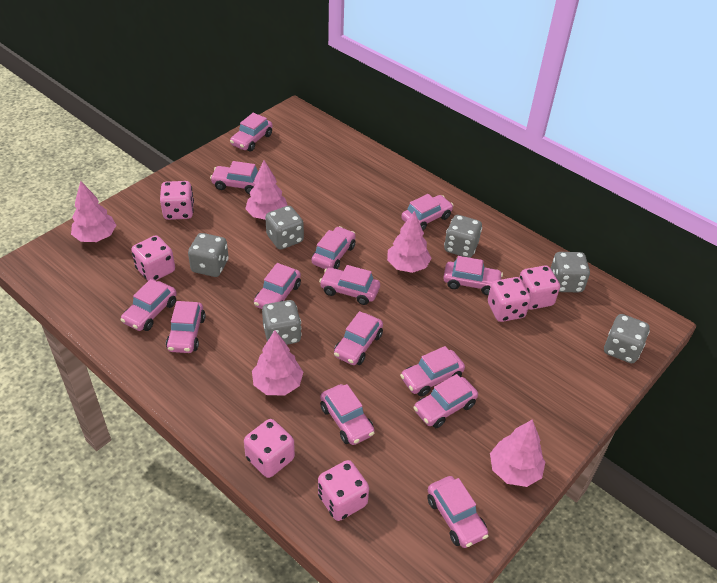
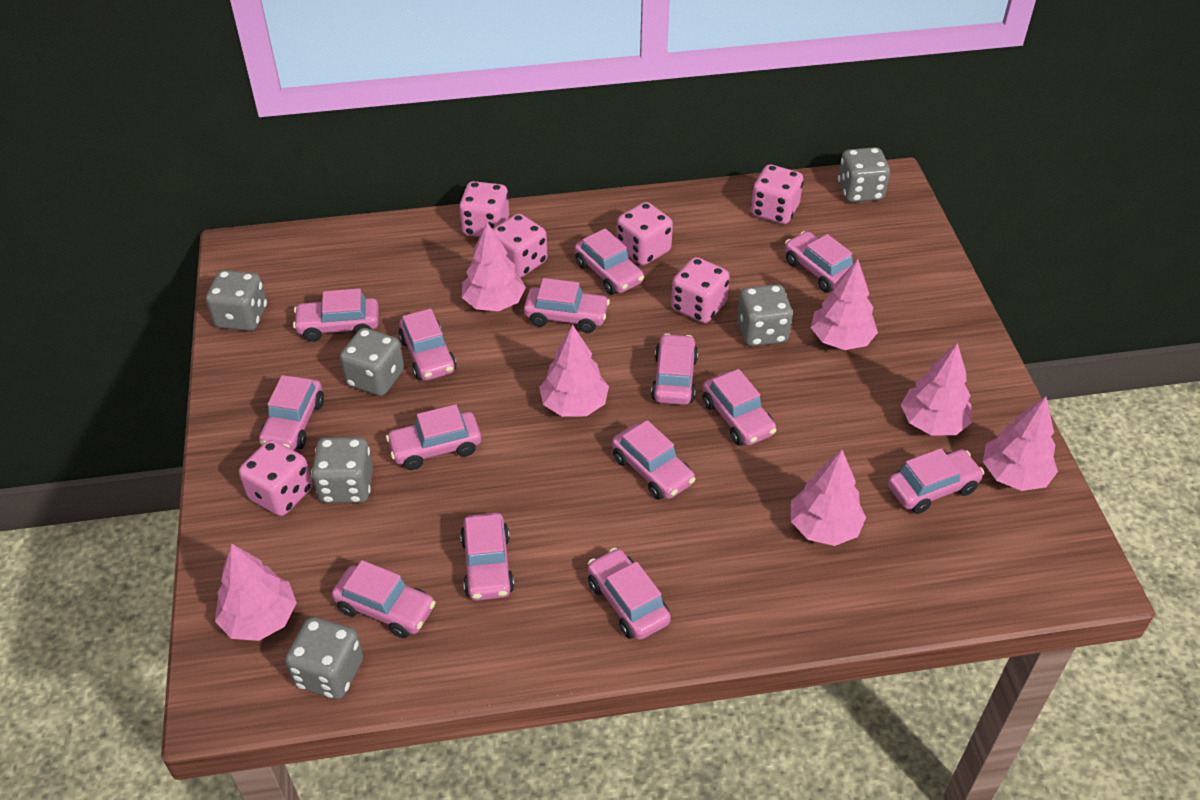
pink tree: [71,181,116,242] [245,160,288,220] [252,330,303,396] [387,211,431,273] [490,419,545,487] = 5 -> [215,543,297,641] [462,222,526,311] [539,325,609,417] [791,450,866,546] [811,259,878,350] [901,343,972,435] [983,396,1058,491] = 7

